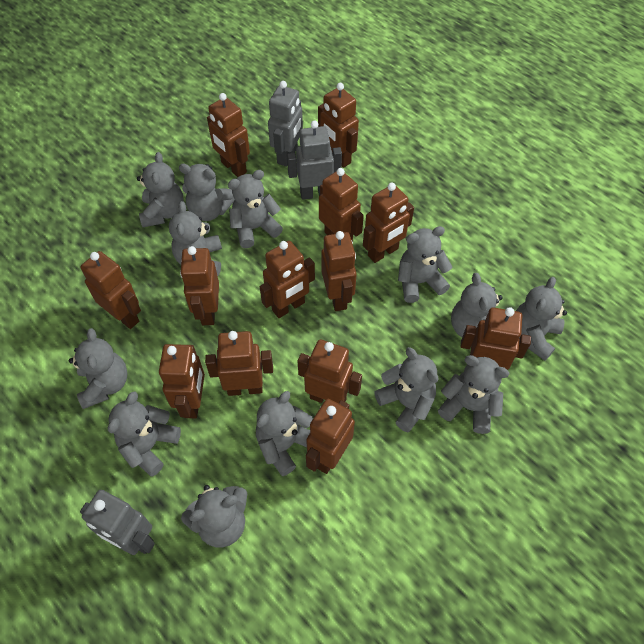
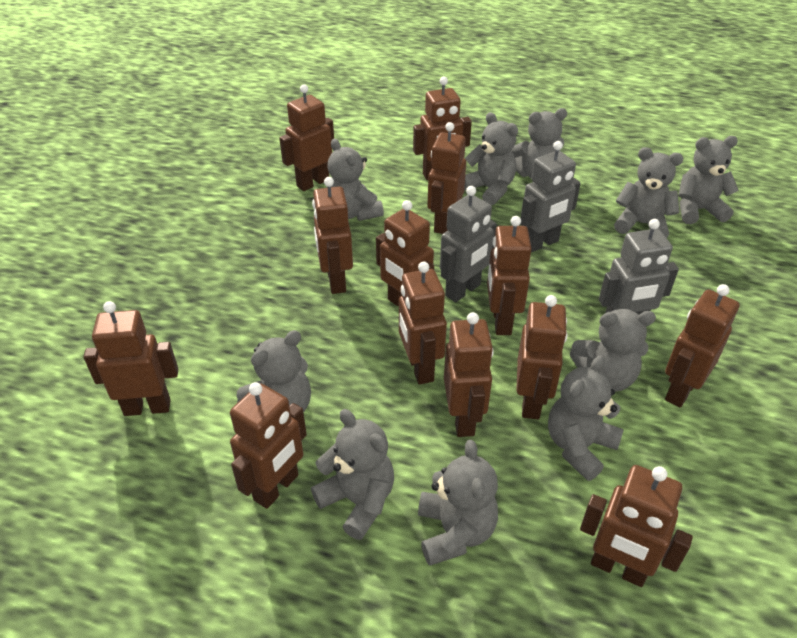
grey teddy bear: [69,328,128,409] [108,391,181,477] [137,152,184,227] [169,201,222,276] [179,164,235,221] [181,485,248,547] [228,170,283,248] [256,391,313,476] [374,347,438,432] [398,226,452,303] [438,355,509,434] [451,273,503,337] [516,277,567,361] = 13 -> [237,330,311,413] [311,409,394,540] [327,139,384,221] [418,440,498,566] [464,112,518,205] [511,108,567,179] [548,355,624,481] [570,309,656,392] [614,147,683,238] [678,136,739,224] = 10

